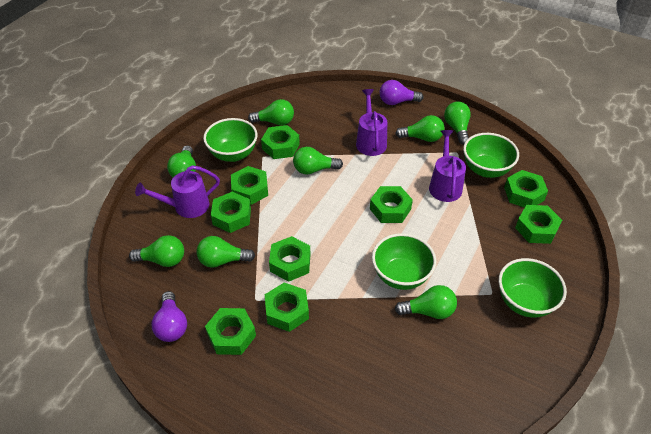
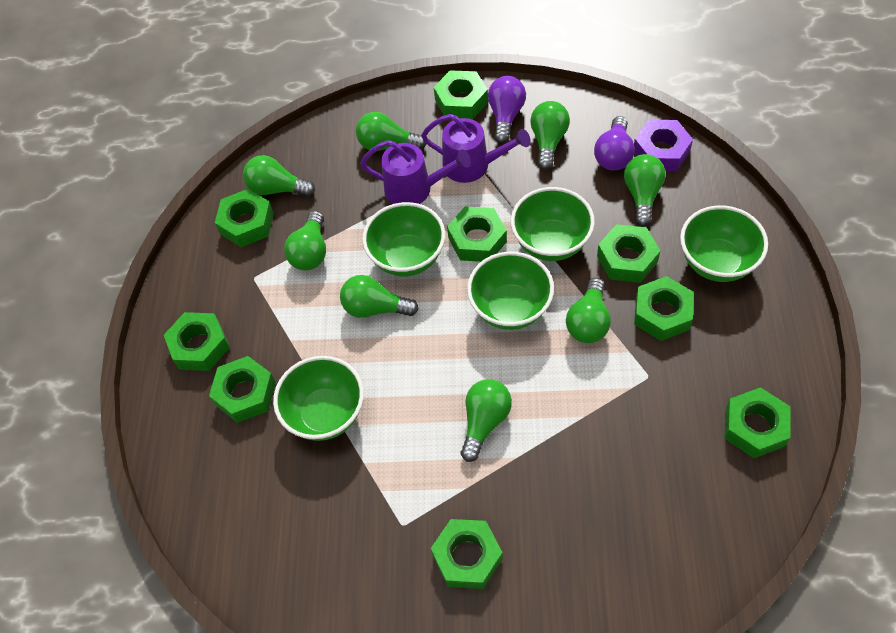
green bowl: [203,118,258,162] [372,233,436,290] [463,133,519,178] [499,258,567,318] = 4 -> [273,356,364,441] [362,202,445,277] [467,252,554,330] [511,187,595,261] [680,206,768,282] = 5
purple nut: none = 0 -> [634,120,693,171] = 1
purple watering can: [135,165,220,218] [356,89,387,156] [429,130,466,202] = 3 -> [360,140,471,204] [421,114,531,183] = 2

